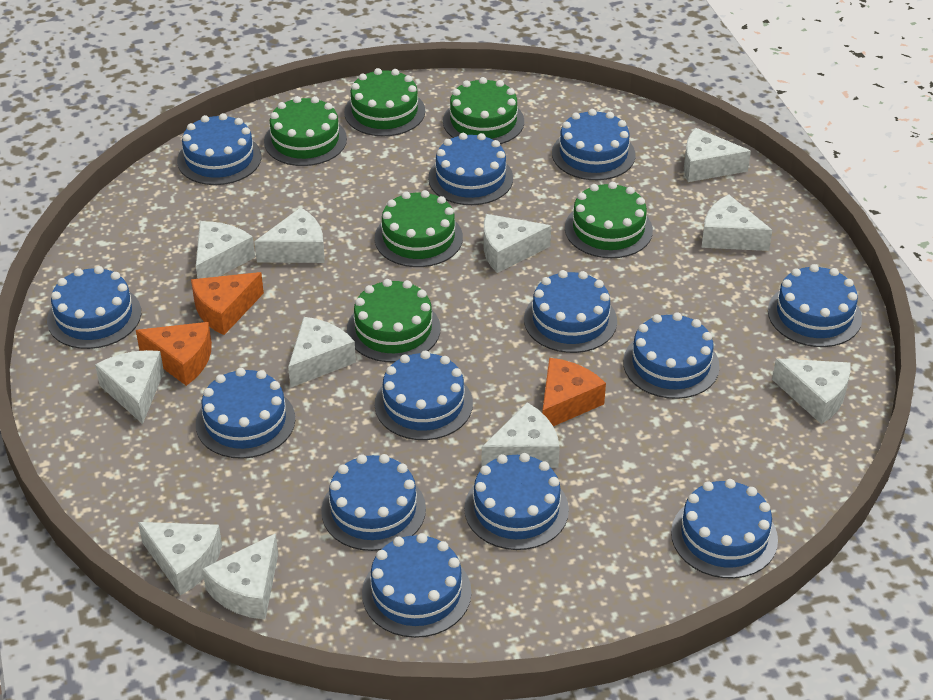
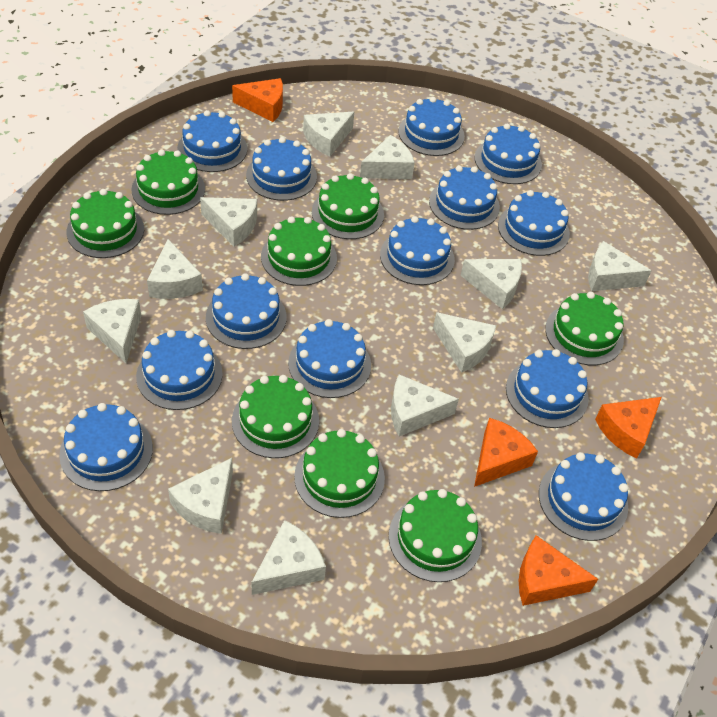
green cake: [264,96,347,166] [344,68,425,136] [347,279,441,362] [375,190,463,267] [443,77,524,144] [565,182,653,258] = 6 -> [66,189,144,258] [131,149,205,215] [232,375,319,458] [261,216,337,286] [294,429,385,518] [312,173,384,239] [389,489,482,582] [545,292,624,365] = 8
orange cheese: [136,322,212,386] [191,272,264,335] [542,358,606,426] = 3 -> [232,78,283,122] [474,418,538,487] [519,535,598,606] [595,397,662,458] = 4

